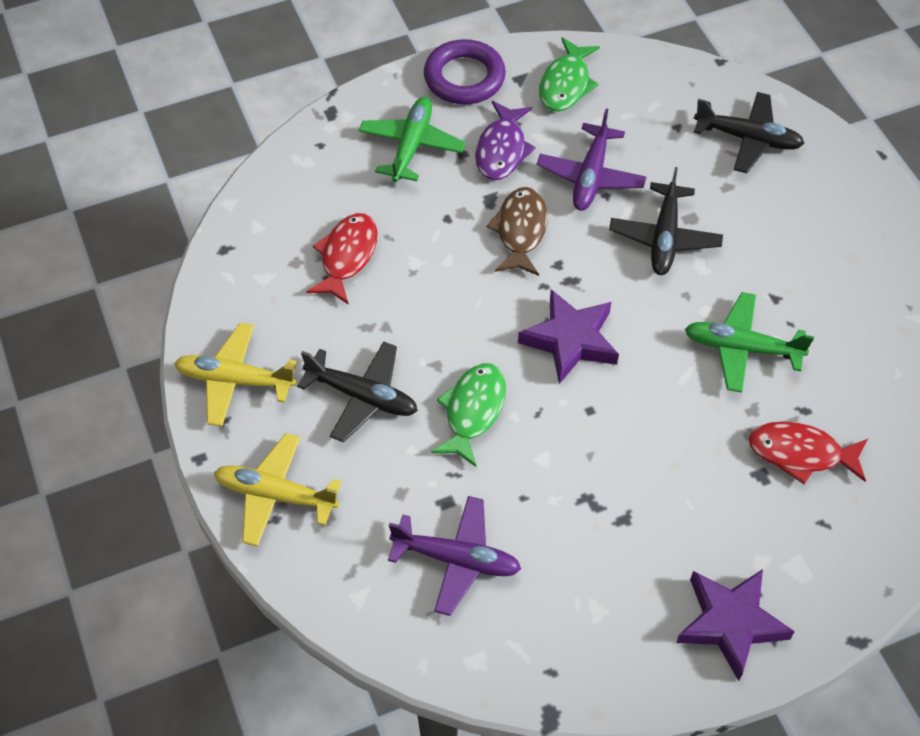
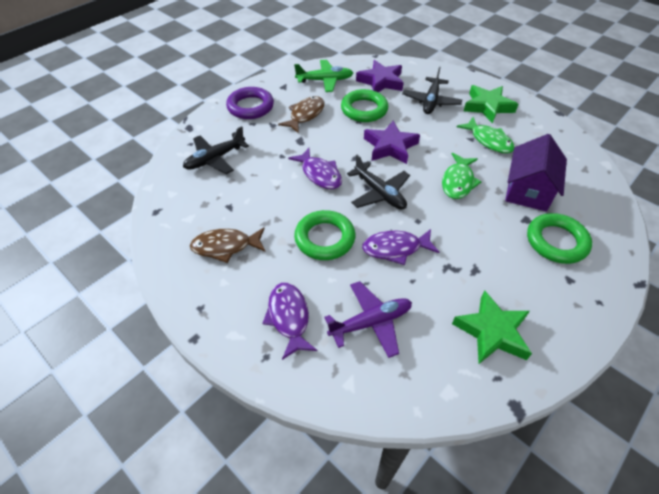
brown fish: [486,187,547,276] = 1 -> [190,227,266,263] [278,96,324,133] = 2
green plane: [359,97,466,182] [685,292,814,393] = 2 -> [294,60,353,92] = 1
green ring: none = 0 -> [294,210,355,260] [341,89,388,122] [527,213,592,264] = 3
green star: none = 0 -> [452,290,532,364] [464,85,518,123] = 2
purple fish: [475,101,536,180] = 1 -> [262,283,317,360] [288,148,342,189] [362,229,439,265] = 3
purple house: none = 0 -> [505,134,567,212] = 1
purple plane: [388,496,521,616] [537,109,646,211] = 2 -> [324,281,412,358] = 1
red fish: [306,213,378,305] [749,421,868,484] = 2 -> none = 0
yellow plane: [174,323,297,427] [214,433,341,547] = 2 -> none = 0

